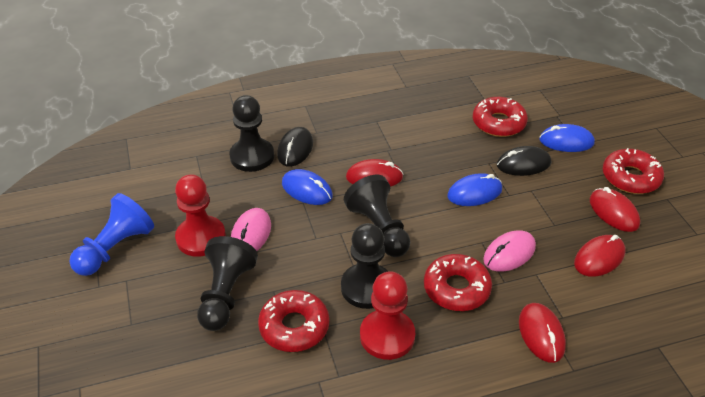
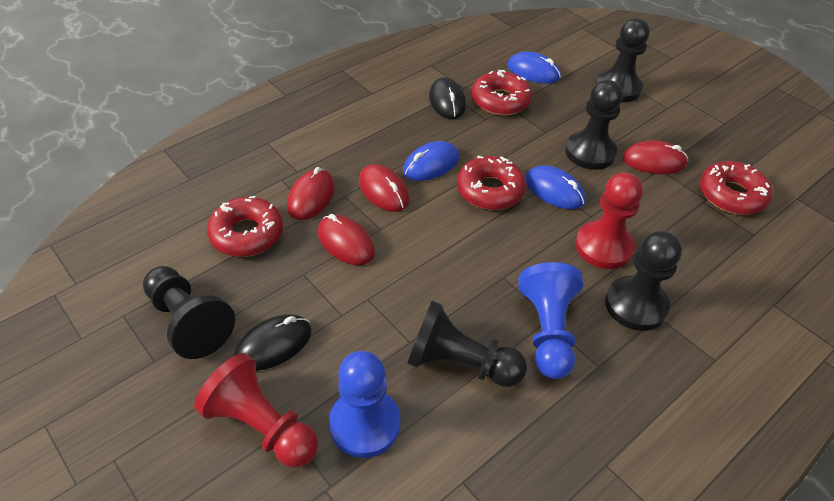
black pawn: [197,236,258,331] [229,95,274,172] [341,223,388,309] [344,175,410,257] = 4 -> [143,266,235,359] [407,301,527,387] [565,80,623,170] [595,18,650,102] [605,231,682,331] = 5
blue pawn: [69,193,154,276] = 1 -> [329,351,400,458] [518,262,583,379] = 2
pink mouse: [231,208,271,251] [483,230,536,272] = 2 -> none = 0

